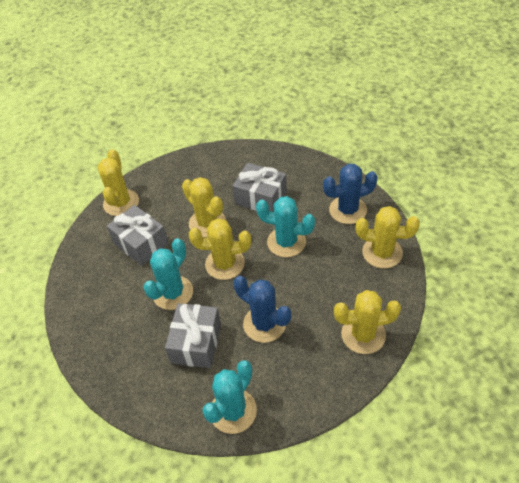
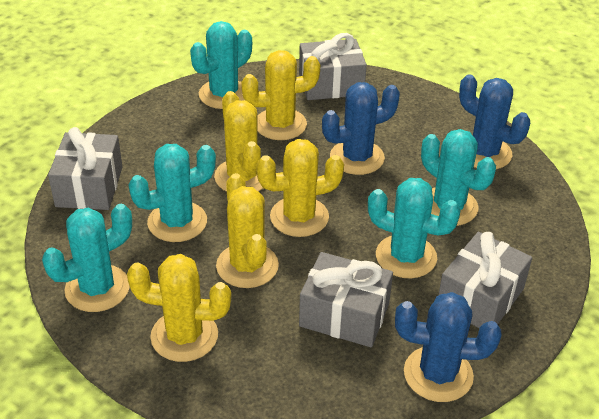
blue cactus: [233,276,291,343] [323,164,378,224] = 2 -> [322,82,400,175] [395,292,501,402] [459,74,530,169] = 3
grey gift: [107,205,169,266] [165,303,221,368] [233,163,287,212] = 3 -> [48,127,122,210] [299,33,367,100] [299,252,393,347] [438,232,532,328] = 4
turquoise cactus: [143,238,193,310] [202,360,257,434] [256,196,315,257] = 3 -> [42,204,132,312] [129,144,216,242] [190,21,252,109] [368,178,461,278] [421,129,496,226] = 5

